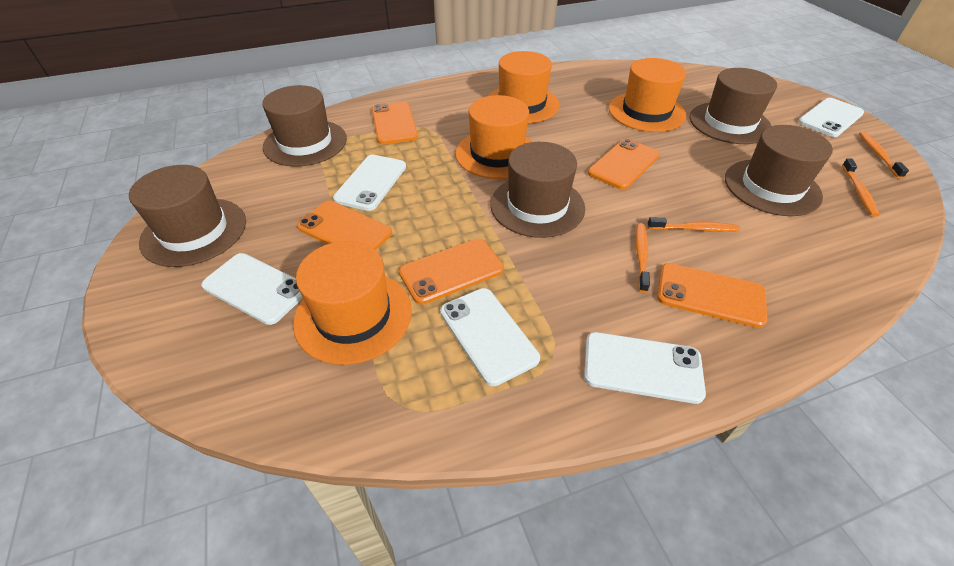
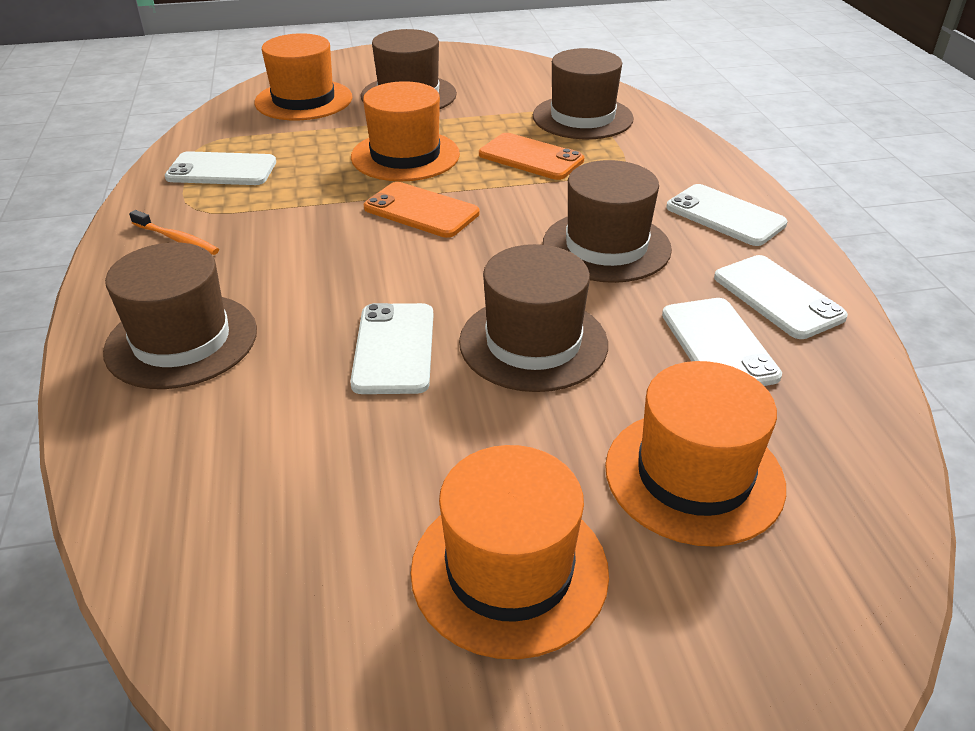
orange phone: [297,201,392,250] [372,102,418,144] [399,239,504,305] [588,138,660,190] [657,263,767,328] = 5 -> [364,182,480,238] [479,133,584,180] = 2
orange toothbrush: [636,223,650,293] [647,217,740,232] [842,158,879,217] [859,132,909,179] = 4 -> [129,210,219,255] = 1

